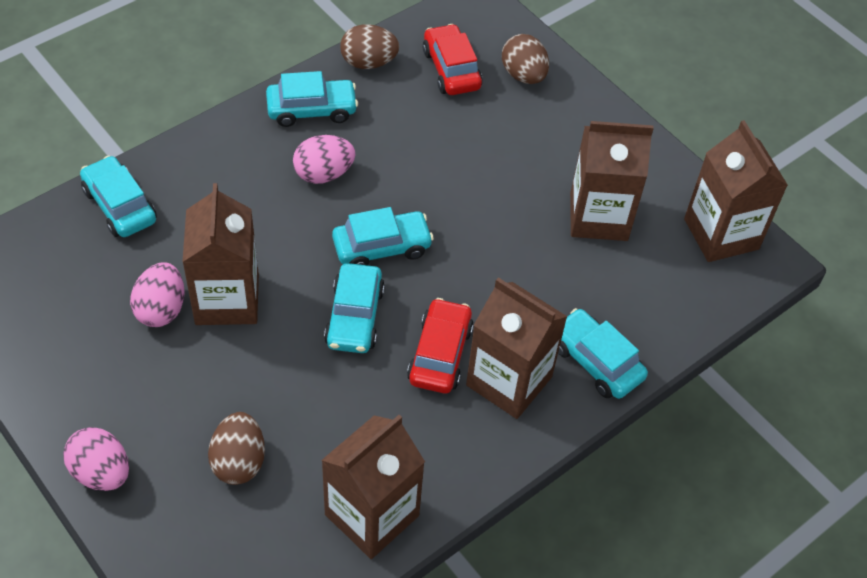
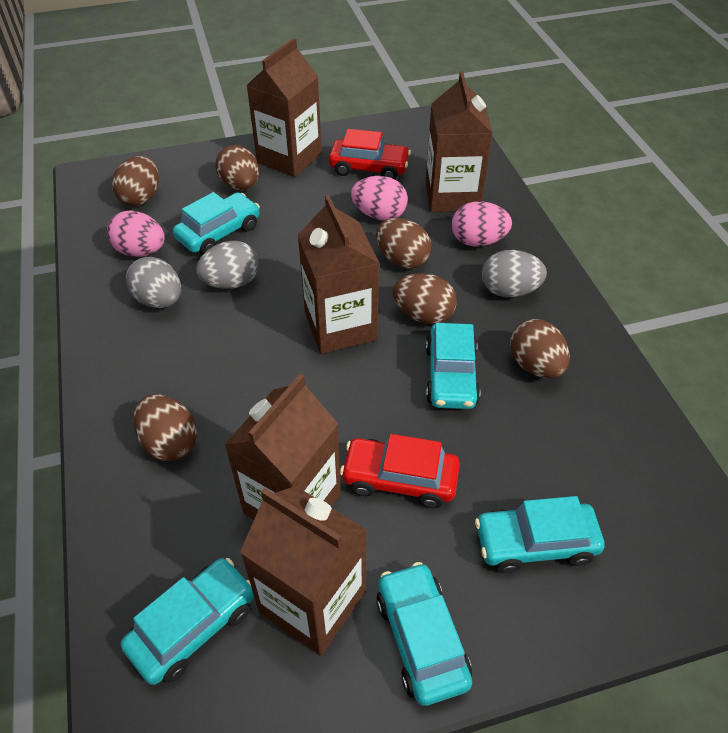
brown egg: [208,412,265,485] [340,24,399,69] [502,34,549,84] = 3 -> [112,156,159,206] [133,394,197,461] [215,145,259,191] [376,218,431,269] [393,273,457,324] [510,319,570,378] = 6
grey egg: none = 0 -> [126,257,181,308] [196,241,259,289] [482,250,547,297] = 3

